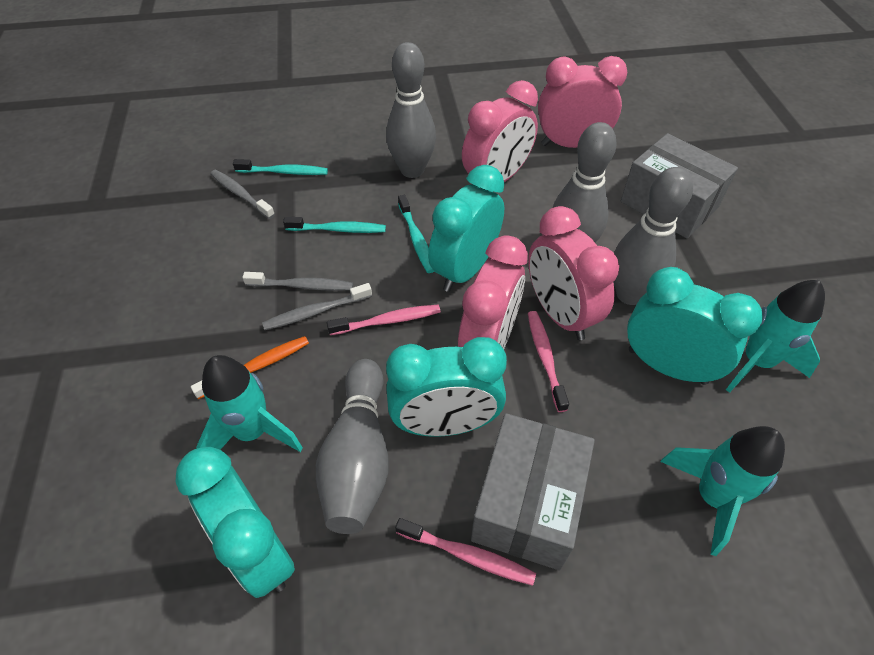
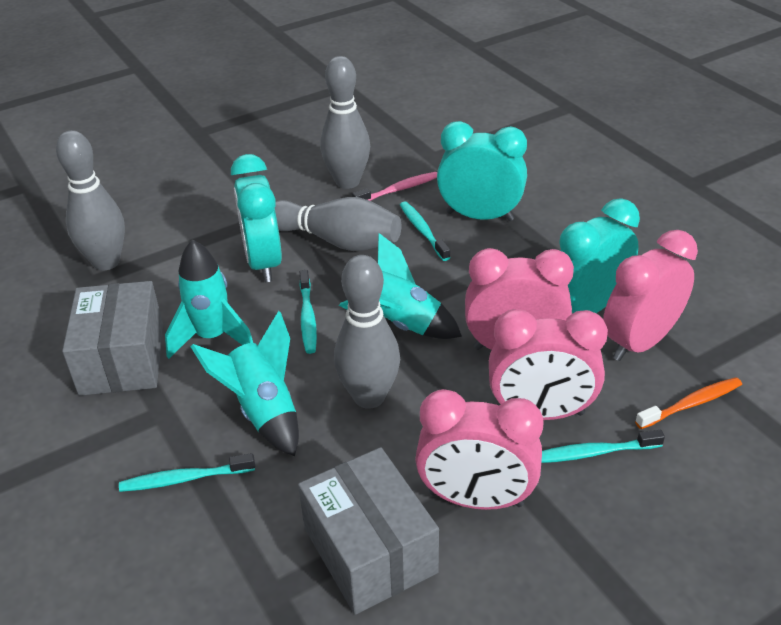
grey toothbrush: [210,170,275,219] [242,272,353,291] [262,283,372,330] = 3 -> none = 0
pink toothbrush: [327,305,441,335] [395,518,536,586] [528,311,569,412] = 3 -> [352,172,437,201] = 1
turquoise clock: [176,447,295,598] [386,337,507,437] [428,165,504,292] [627,267,763,385] = 4 -> [231,154,282,282] [437,121,527,221] [559,198,640,314] = 3
turquoise toothbrush: [233,159,328,175] [283,217,386,233] [398,195,435,273] = 3 -> [119,453,255,492] [299,270,317,354] [400,201,451,261] [541,430,665,463] = 4

